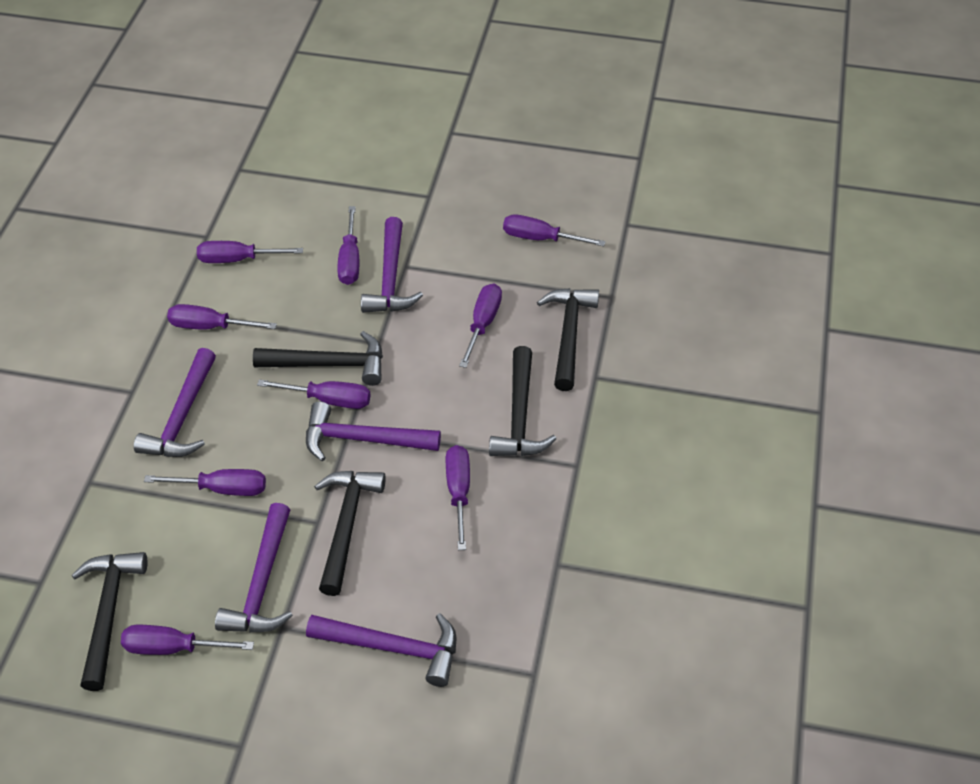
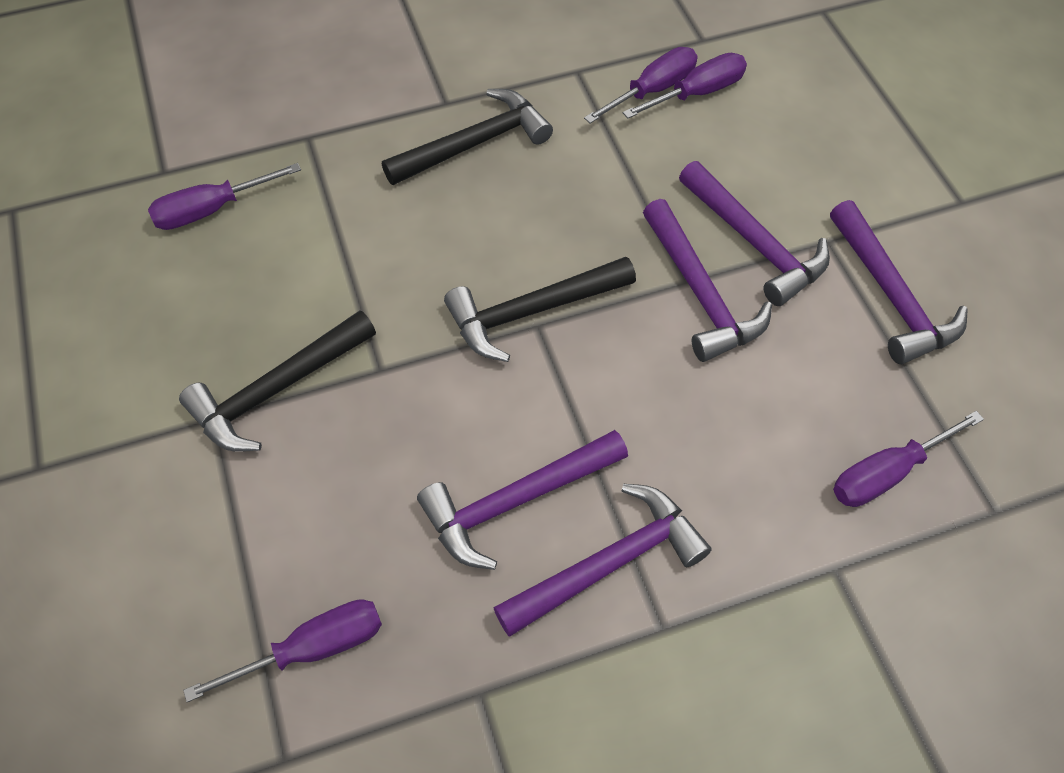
black hammer: [71,552,147,691] [253,331,383,386] [314,471,386,596] [489,346,556,456] [537,288,599,391] = 5 -> [179,310,376,452] [382,89,553,185] [444,257,636,362] = 3
purple screwdriver: [121,625,254,655] [144,469,266,496] [167,304,277,330] [197,241,303,263] [257,380,371,409] [337,206,359,285] [446,445,470,550] [459,284,502,368] [503,214,606,246] = 9 -> [148,163,301,230] [183,599,382,702] [584,47,698,123] [623,53,747,119] [833,411,984,507] = 5

